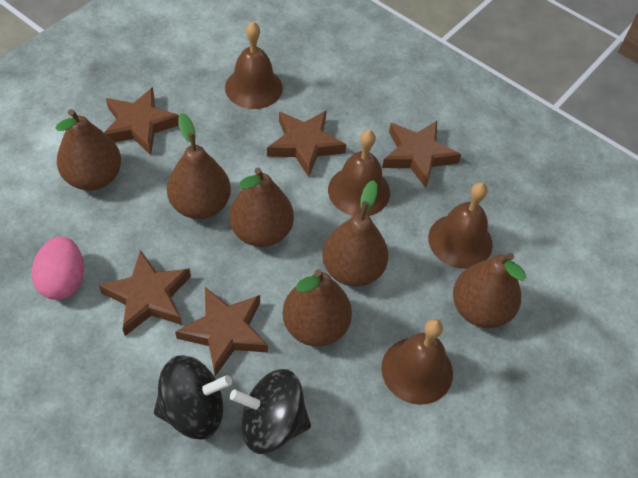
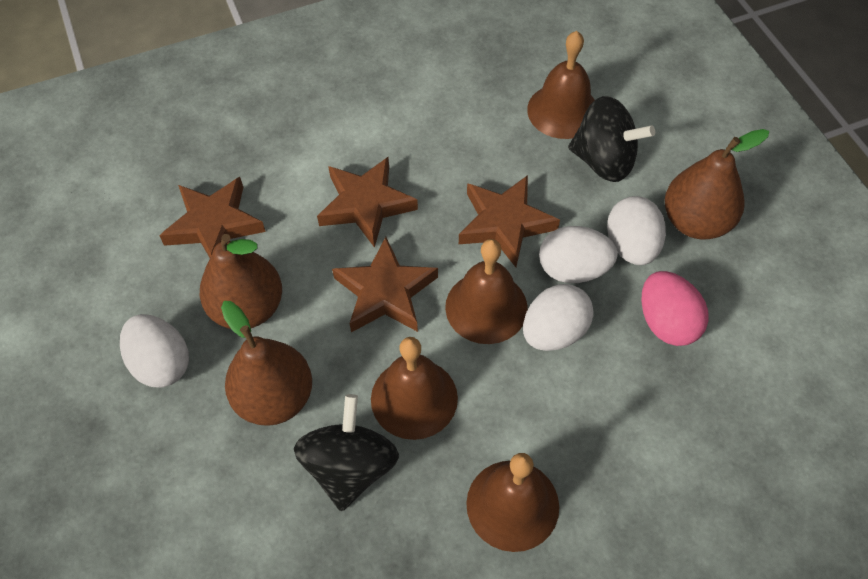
brown pear: [55,109,121,191] [167,113,231,219] [229,168,294,247] [283,269,352,347] [322,180,389,287] [453,253,526,328] = 6 -> [200,234,282,329] [221,301,312,426] [665,129,769,240] = 3
brown star: [99,250,191,336] [104,87,180,155] [175,287,268,376] [267,110,346,177] [382,121,461,188] = 5 -> [159,177,266,258] [317,157,418,248] [332,237,438,332] [459,175,560,267] = 4
white egg: none = 0 -> [120,314,189,388] [523,284,593,351] [539,226,618,283] [607,196,666,265] = 4

